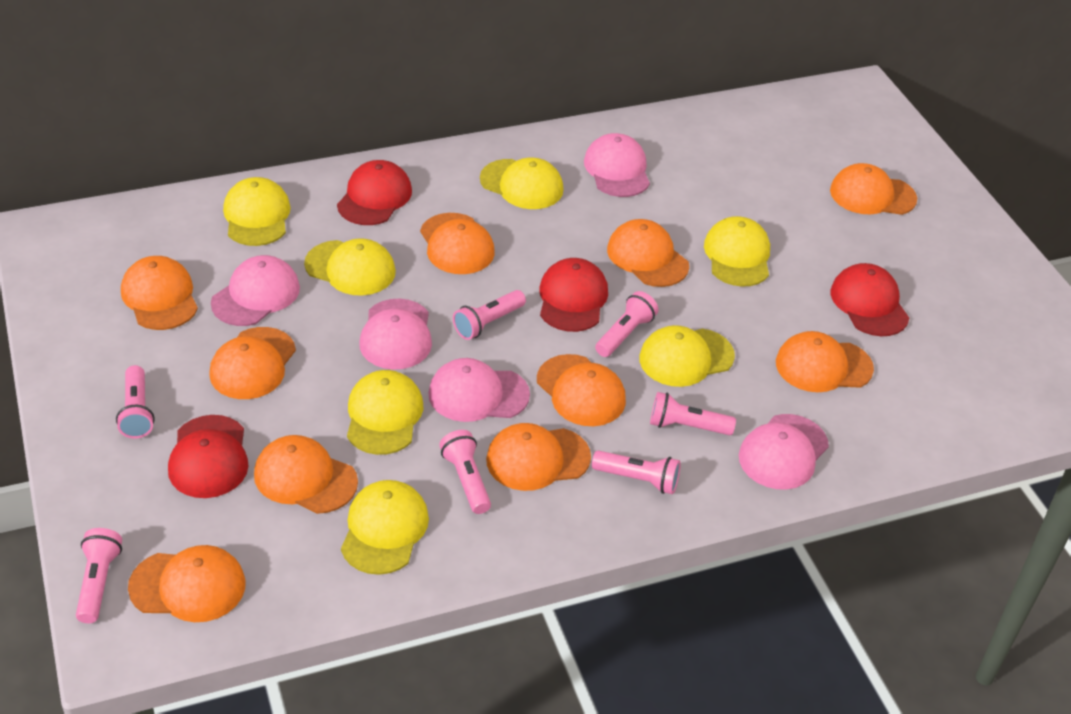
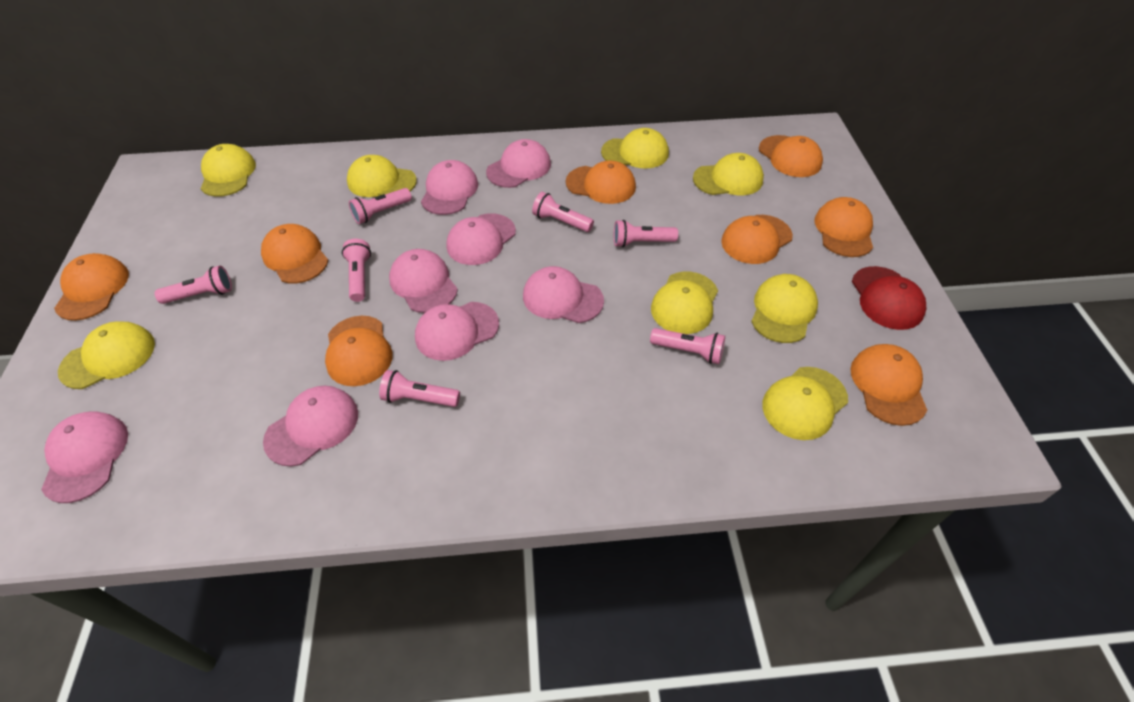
orange cap: [121,256,198,330] [128,545,246,622] [209,327,296,399] [254,435,358,514] [420,213,495,274] [486,423,591,491] [537,354,626,426] [607,219,689,287] [776,331,874,392] [830,163,917,215] = 10 -> [54,253,129,321] [261,224,328,284] [325,316,392,386] [566,161,636,204] [721,215,793,264] [759,135,823,177] [815,197,873,257] [850,344,927,426] = 8
pink cap: [211,255,300,326] [359,299,432,370] [428,358,530,422] [584,133,650,197] [739,414,829,490] = 5 -> [41,411,128,503] [263,386,358,467] [389,249,458,313] [415,302,499,361] [421,160,478,215] [446,213,516,265] [486,139,551,188] [523,266,604,323] = 8
red cap: [168,415,249,498] [337,160,412,225] [539,258,608,332] [830,263,909,336] = 4 -> [852,266,926,330] = 1
yellow cap: [223,177,291,246] [304,238,396,296] [341,480,429,575] [347,370,423,455] [480,157,564,209] [639,325,735,387] [704,216,770,287] = 7 -> [58,321,155,389] [201,144,256,197] [347,155,417,197] [601,128,669,169] [651,272,718,334] [693,153,764,195] [751,274,818,343] [762,367,848,440] = 8

